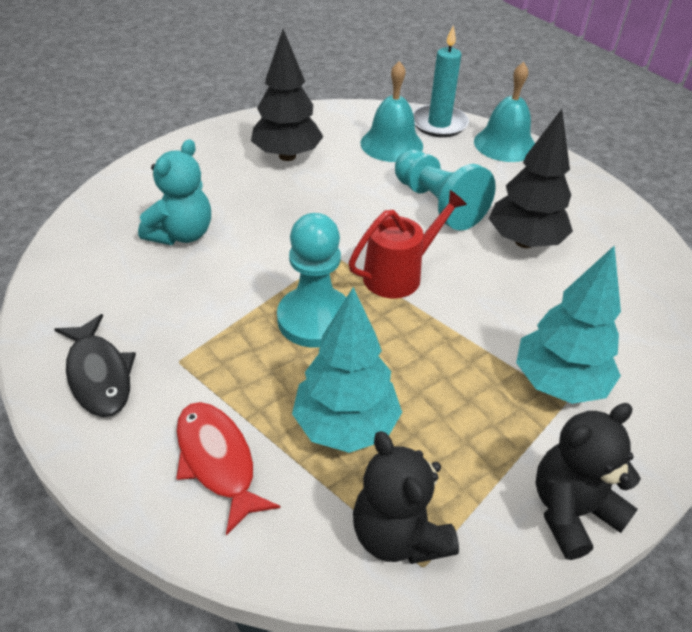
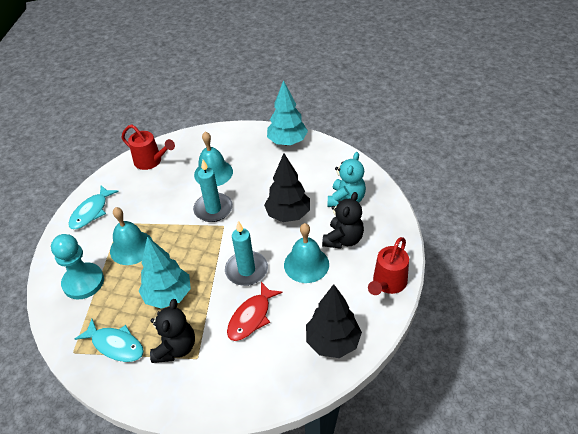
black fish: [54,314,136,417] = 1 -> none = 0
red watering can: [349,190,467,298] = 1 -> [122,124,175,170] [368,237,409,295] = 2
turquoise bell: [361,61,423,162] [474,62,535,162] = 2 -> [110,207,153,265] [194,131,233,186] [284,223,329,283] = 3
turquoise candle: [413,24,469,137] = 1 -> [193,160,233,222] [225,221,268,286] = 2
turquoise fish: none = 0 -> [68,185,119,230] [75,319,144,362] = 2
turquoise pawn: [277,213,346,348] [395,149,496,231] = 2 -> [51,234,104,300] = 1

